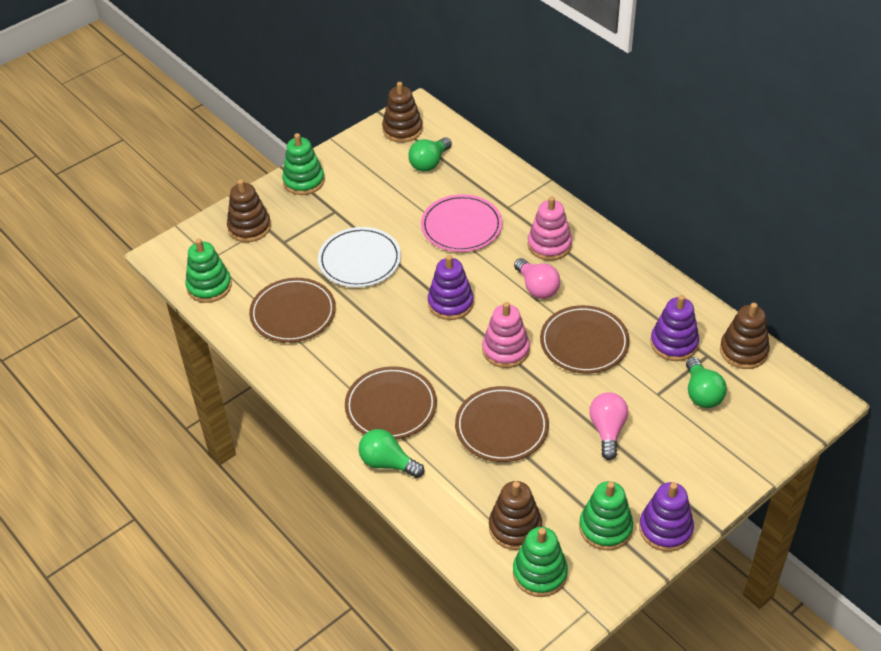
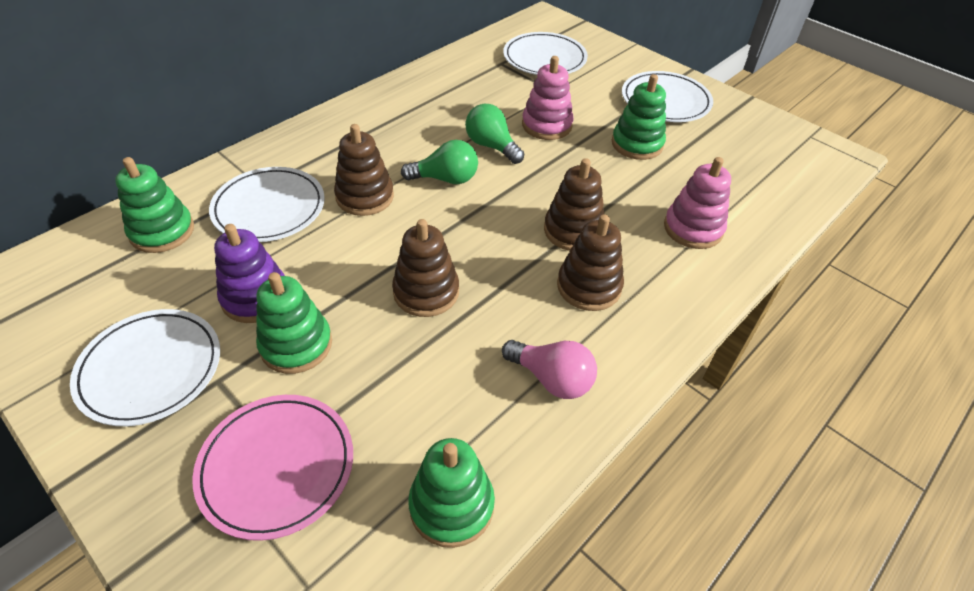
brown plate: [249,278,336,343] [345,366,437,440] [455,386,549,462] [540,305,630,373] = 4 -> none = 0
green light bulb: [359,429,424,478] [408,137,452,172] [686,357,727,408] = 3 -> [401,140,478,184] [465,104,524,164] = 2
pink light bulb: [514,258,560,299] [589,392,628,460] = 2 -> [502,340,597,399] = 1
purple stacking toy: [428,255,474,320] [639,482,694,552] [651,295,699,361] = 3 -> [214,224,285,323] = 1
white plate: [318,227,401,287] = 1 -> [70,309,220,426] [209,167,325,242] [503,32,588,75] [622,71,713,122] = 4

